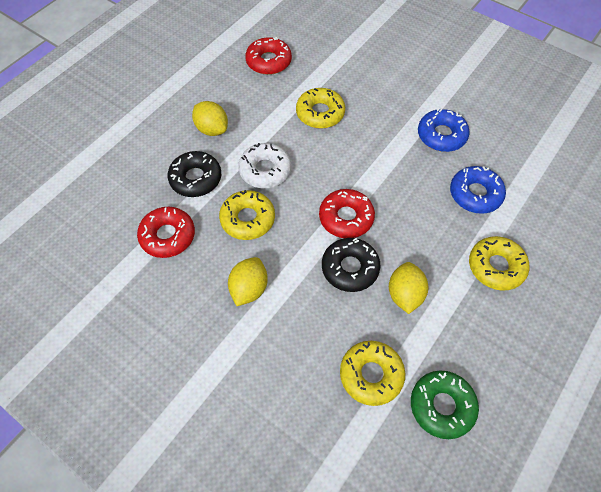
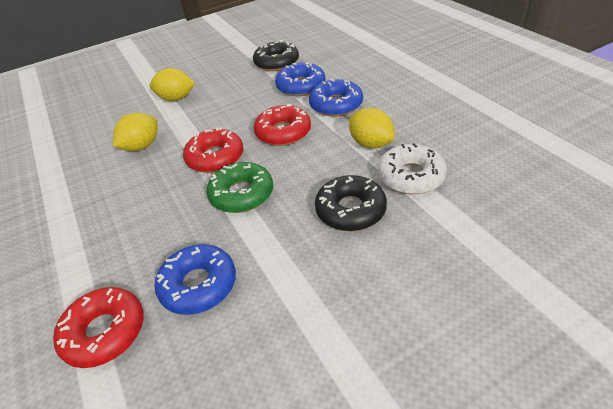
blue donut: [418,108,470,152] [450,166,506,214] = 2 -> [155,244,236,315] [275,63,325,96] [309,79,363,117] = 3
yellow donut: [219,190,275,240] [296,88,345,129] [340,341,405,406] [469,236,530,291] = 4 -> none = 0

